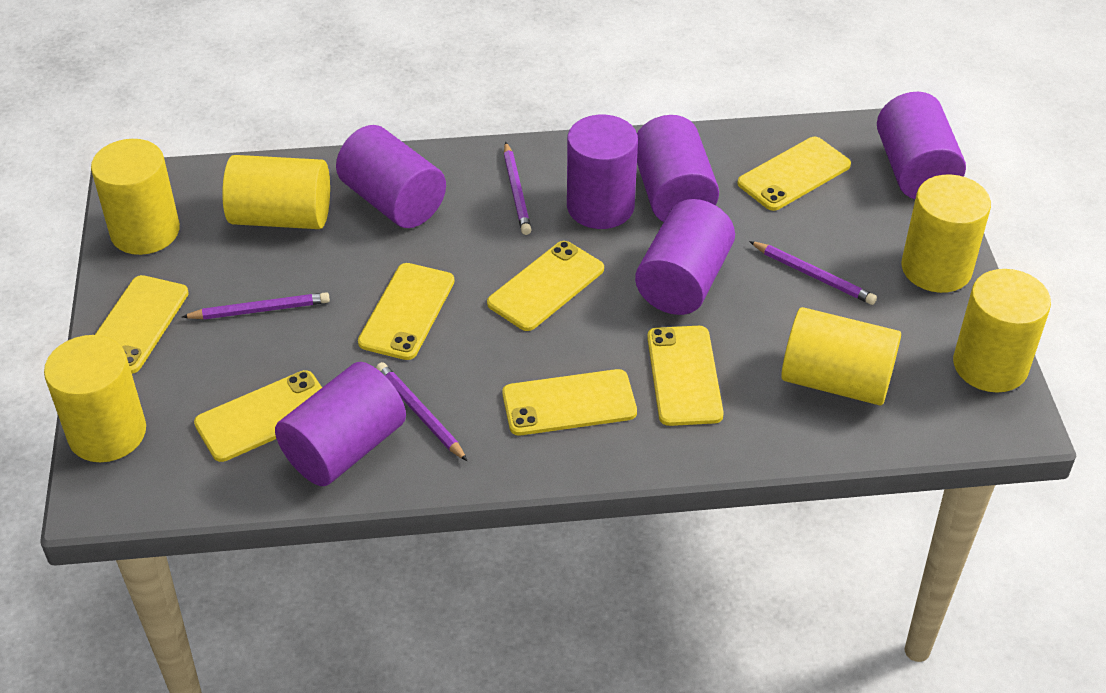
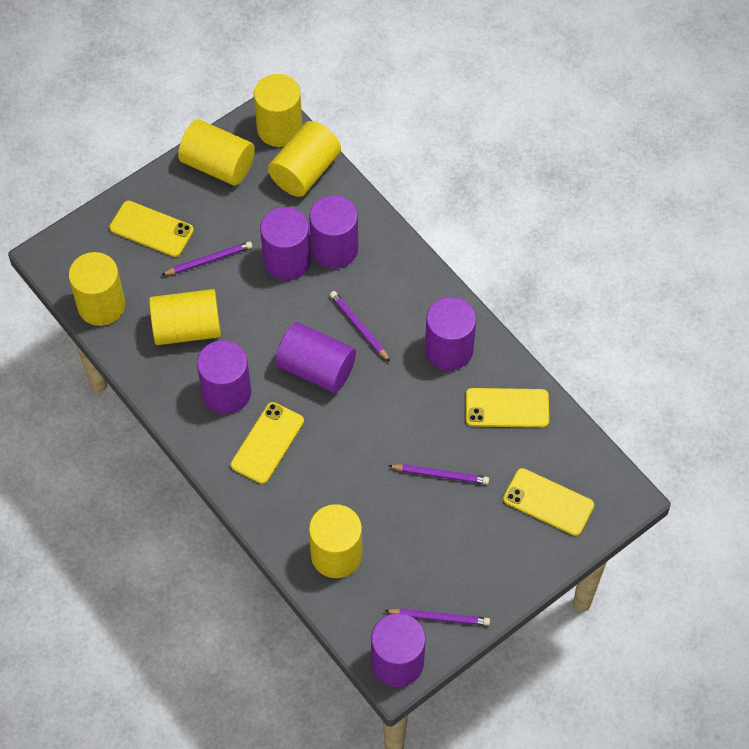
yellow phone: [95,275,189,374] [194,370,322,462] [358,263,455,360] [487,241,604,331] [502,369,637,435] [647,326,724,426] [737,137,851,211] = 7 -> [109,201,194,257] [231,402,304,484] [466,388,549,428] [503,468,594,536] = 4

